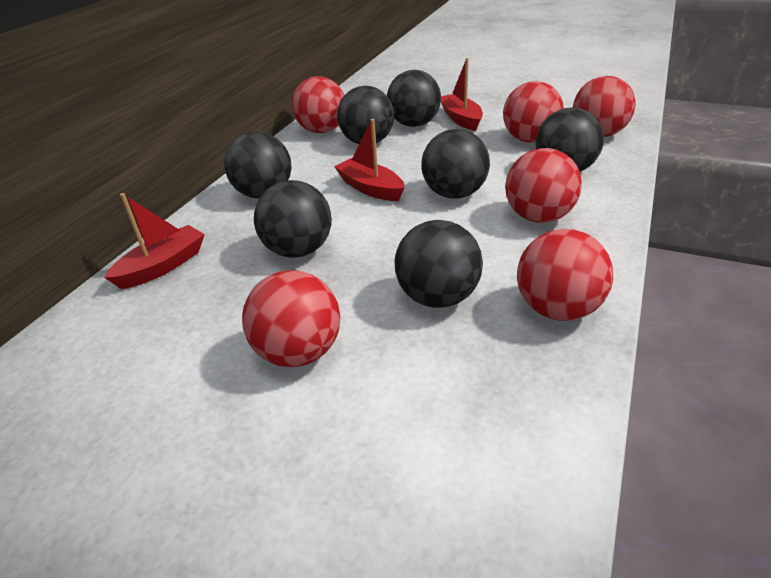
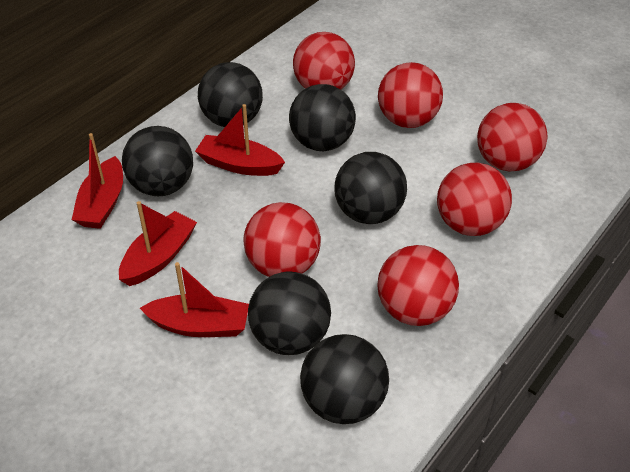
black ball: [224,131,292,199] [254,180,332,258] [337,86,394,144] [387,70,441,127] [394,220,483,308] [421,129,490,199] [535,107,604,172] = 7 -> [122,126,193,196] [198,62,263,127] [248,272,331,355] [289,84,356,151] [300,334,389,424] [334,152,407,224] = 6
red boat: [104,193,205,289] [334,119,404,201] [441,58,483,131] = 3 -> [72,133,123,229] [119,201,197,286] [140,262,249,337] [195,104,285,176] = 4

